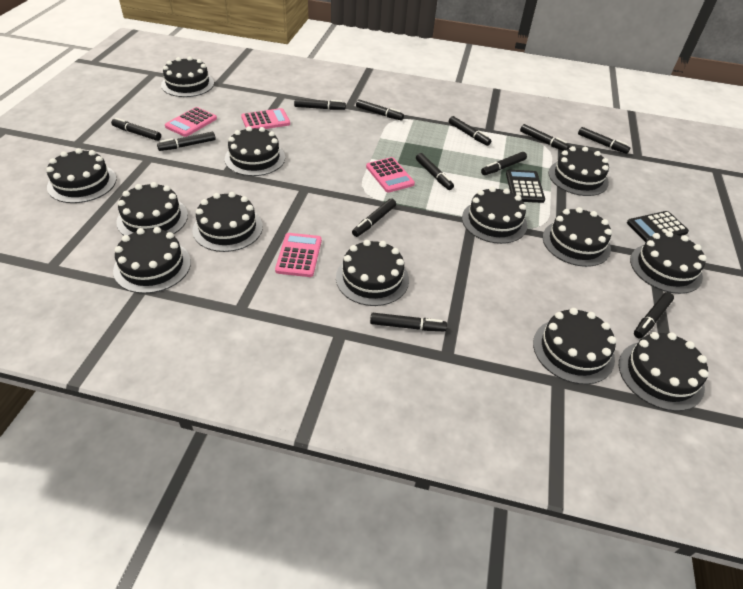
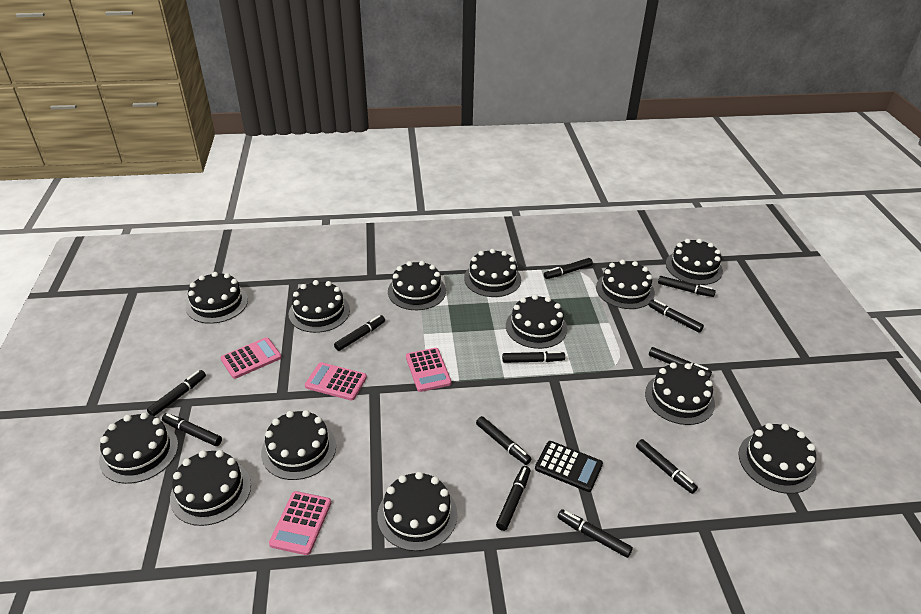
black calculator: [506,170,545,203] [627,211,689,242] = 2 -> [535,441,603,492] = 1

